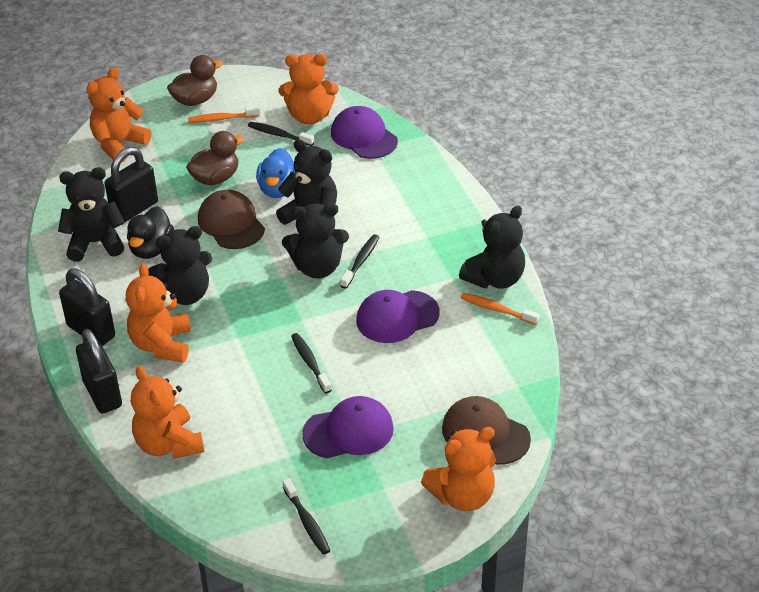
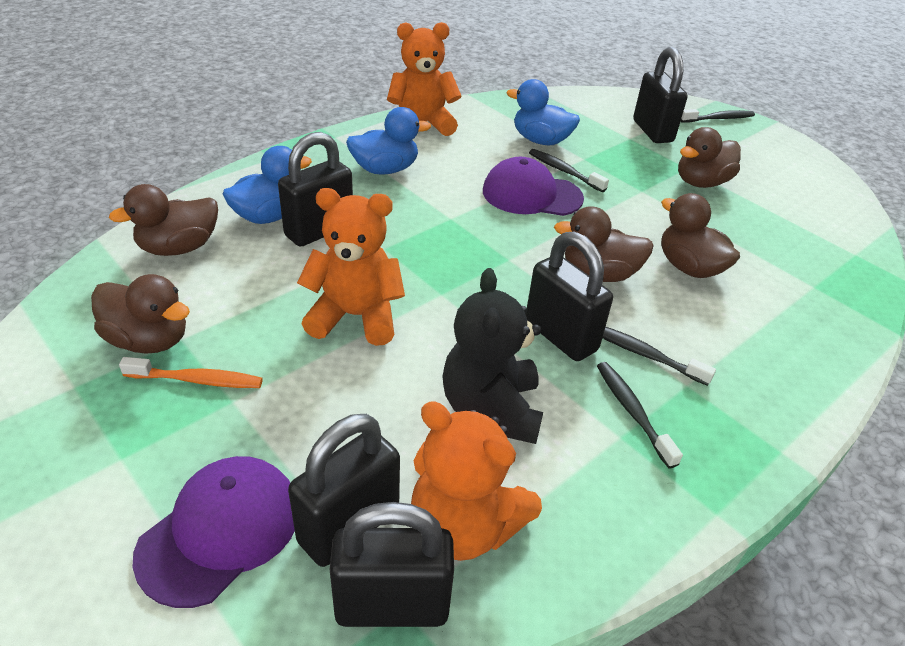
black duck: [127,206,174,259] = 1 -> none = 0
black padlock: [59,268,115,346] [76,329,122,414] [105,147,158,222] = 3 -> [278,132,353,247] [288,414,400,567] [330,502,454,627] [526,231,613,361] [633,47,688,143] = 5
black teddy bear: [58,167,125,262] [148,226,212,305] [276,139,337,225] [282,203,349,279] [459,206,525,289] = 5 -> [442,268,543,444] = 1
blue duck: [256,148,295,198] = 1 -> [223,146,312,224] [346,107,431,175] [507,79,580,146] = 3
brown cap: [198,190,265,249] [442,396,531,465] = 2 -> none = 0
brown duck: [167,55,223,106] [186,131,244,185] = 2 -> [91,274,190,354] [109,184,218,256] [554,206,654,282] [661,193,740,278] [678,127,741,188] = 5
orange teddy bear: [87,67,151,162] [126,263,191,363] [131,366,204,459] [279,54,339,124] [421,427,496,511] = 5 -> [297,188,405,346] [387,22,461,136] [411,401,542,561] = 3
orange toothbrush: [188,106,260,123] [461,293,540,325] = 2 -> [119,357,263,388] = 1
purple cap: [302,396,394,458] [331,106,398,159] [356,290,440,343] = 3 -> [132,456,295,608] [483,157,584,216] = 2

